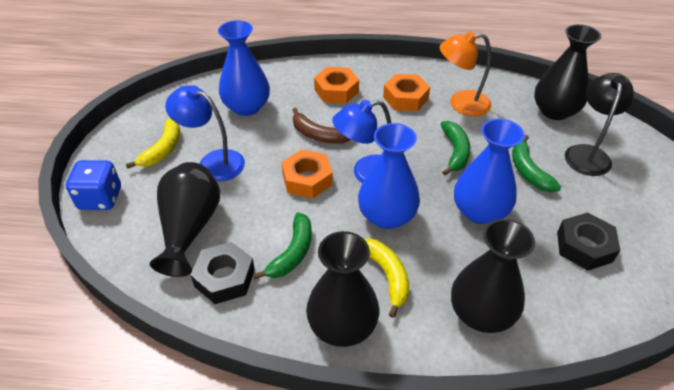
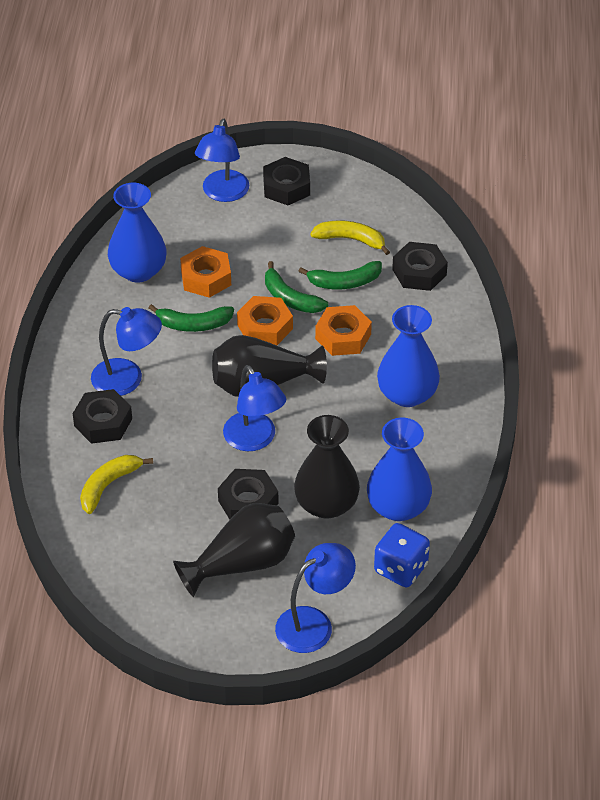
black lamp: [565,73,634,176] = 1 -> none = 0
black nut: [190,242,255,304] [557,212,620,271] = 2 -> [73,389,132,444] [218,469,278,520] [263,157,310,205] [392,242,448,291] = 4
black vase: [150,162,220,277] [306,231,379,347] [451,219,535,333] [534,24,601,120] = 4 -> [173,503,295,597] [212,335,327,397] [294,415,360,519] = 3
blue lamp: [165,85,245,181] [332,100,391,183] = 2 -> [91,307,162,396] [195,119,249,202] [223,365,286,451] [275,543,356,653] = 4
brown banana: [292,108,351,144] = 1 -> none = 0
orange lamp: [440,31,492,116] = 1 -> none = 0

